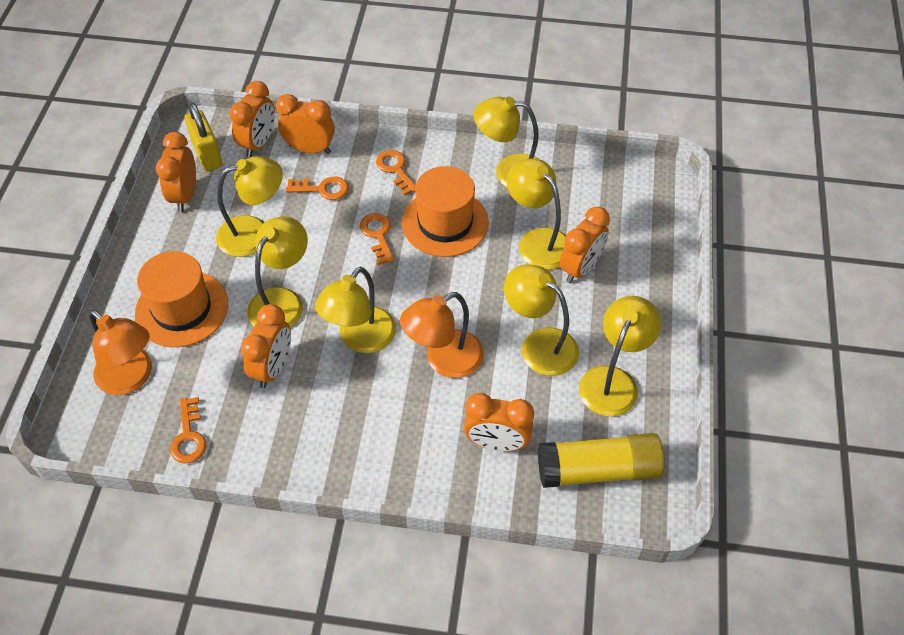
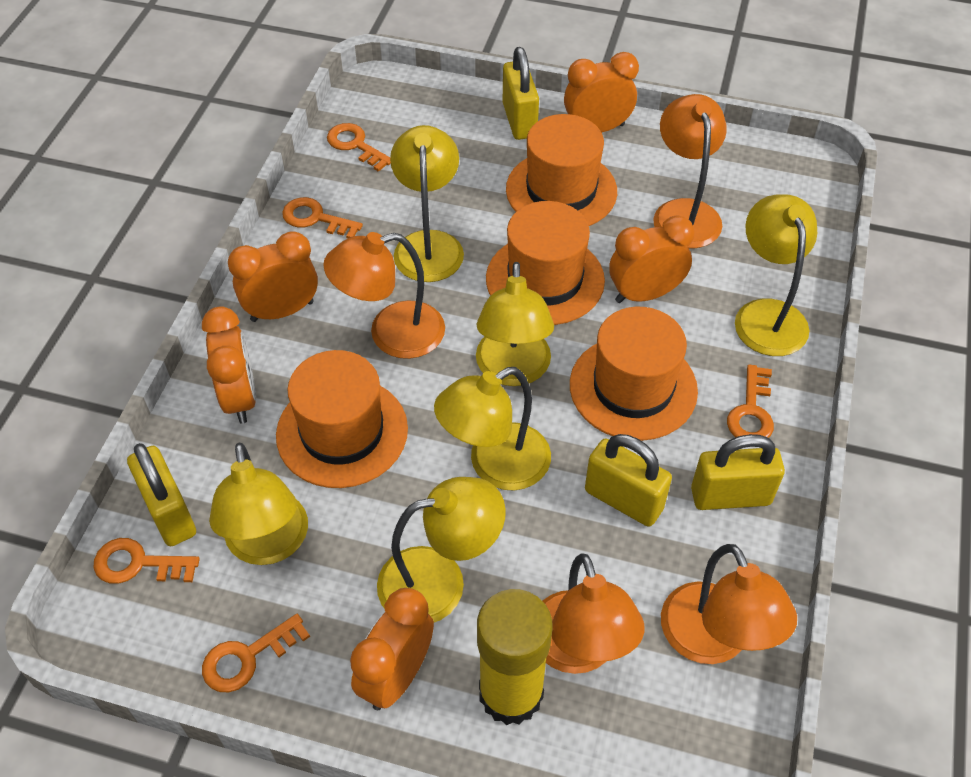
orange clock: [156,132,196,212] [230,81,275,157] [241,304,291,388] [276,94,335,154] [464,393,534,451] [560,207,610,283] = 6 -> [202,306,256,424] [228,231,318,322] [350,588,434,710] [564,52,639,133] [609,215,695,303] = 5
orange hat: [135,251,228,347] [402,166,489,257] = 2 -> [276,350,408,488] [486,201,605,325] [506,114,617,226] [570,307,698,441] = 4
orange key: [170,397,207,463] [286,177,349,200] [360,213,394,265] [376,150,415,196] = 4 -> [93,538,200,584] [202,614,310,692] [282,197,363,239] [327,123,391,172] [727,364,774,438] = 5
orange lamp: [89,309,152,395] [400,292,484,378] = 2 -> [323,232,445,359] [543,553,644,674] [653,94,727,248] [661,544,797,664] = 4
yellow lamp: [216,156,283,257] [247,216,308,328] [315,267,396,353] [474,97,539,188] [504,264,579,376] [507,159,566,270] [579,296,661,417] = 7 -> [209,443,308,565] [377,477,506,623] [390,125,464,282] [434,367,551,491] [476,262,554,386] [735,195,817,356] = 6
yellow padlock: [184,103,222,172] = 1 -> [127,443,196,546] [503,47,539,140] [585,434,672,527] [691,434,785,510] = 4

